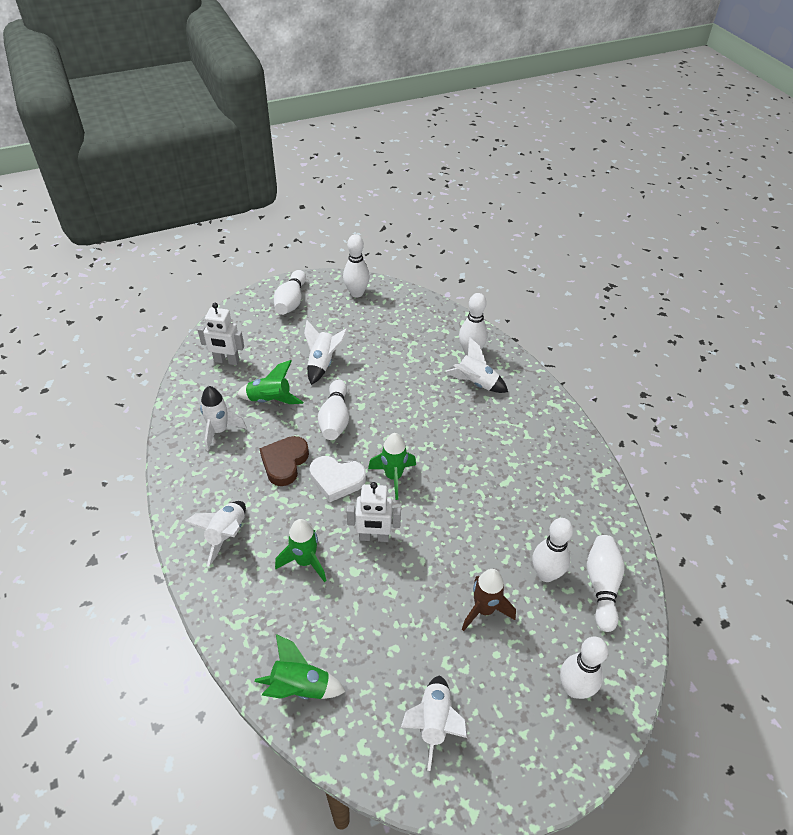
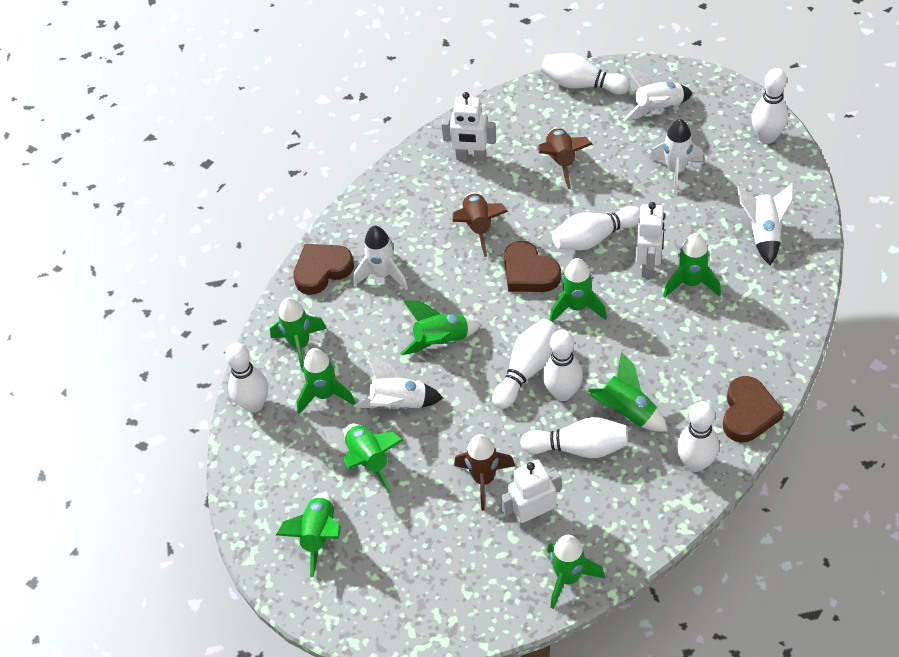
brown heart: [259,436,309,486] = 1 -> [293,244,354,295] [504,241,561,292] [723,376,784,442] = 3
brown rocket: [462,569,516,631] = 1 -> [452,192,508,257] [454,434,515,511] [538,128,593,189] = 3
green rocket: [237,360,303,404] [255,634,346,699] [275,519,326,582] [368,433,416,500] = 4 -> [270,297,327,372] [276,493,341,577] [296,348,356,414] [344,424,403,493] [400,300,482,355] [547,535,605,609] [549,258,607,322] [588,352,668,432] [663,233,721,297] = 9
white bowling pin: [274,270,306,315] [318,379,349,440] [343,234,370,297] [459,293,488,355] [532,518,573,582] [560,636,608,699] [587,535,625,632] = 7 -> [225,343,268,413] [492,319,558,409] [520,417,628,458] [541,53,630,95] [542,330,583,401] [552,206,640,250] [677,401,719,472] [752,68,788,144] = 8
white heart: [310,456,366,502] = 1 -> none = 0
white robot: [198,303,244,365] [347,482,401,542] = 2 -> [441,92,496,162] [501,459,561,530] [636,202,665,278] = 3

